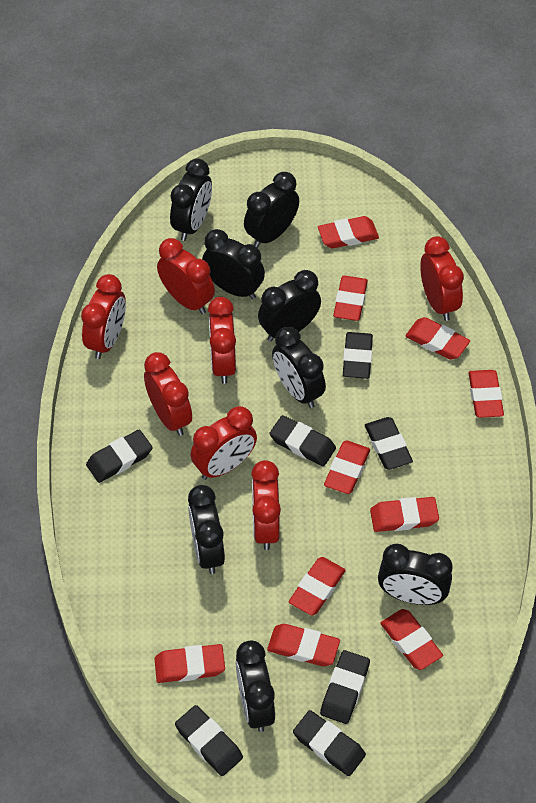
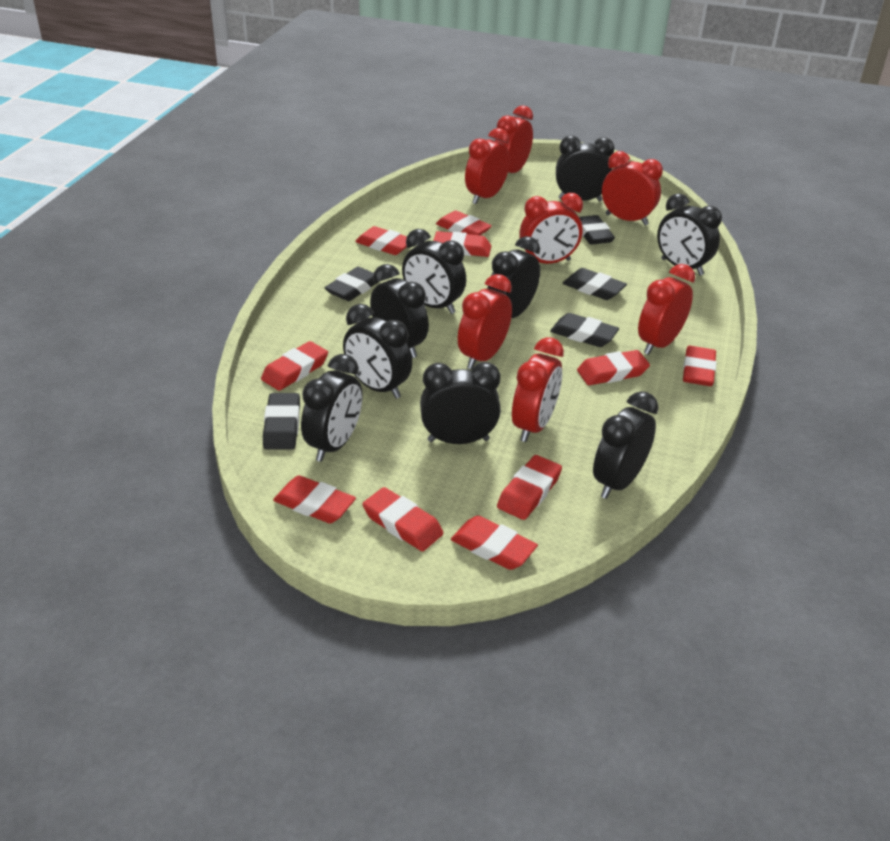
black clock: [170,159,212,241] [188,485,225,574] [202,229,265,299] [236,640,275,732] [244,172,299,248] [258,270,321,342] [272,327,326,408] [378,544,453,605] = 8 -> [301,354,363,462] [343,304,412,399] [370,264,429,358] [402,229,466,314] [420,362,501,444] [487,236,540,318] [556,136,614,202] [593,391,659,499] [657,193,722,276] = 9
black eraser: [86,429,153,483] [175,705,243,776] [269,415,336,466] [293,710,366,776] [320,650,370,724] [343,332,373,379] [365,417,413,470] = 7 -> [263,393,300,450] [325,267,380,301] [550,313,619,347] [562,268,627,300] [579,215,615,245] = 5

